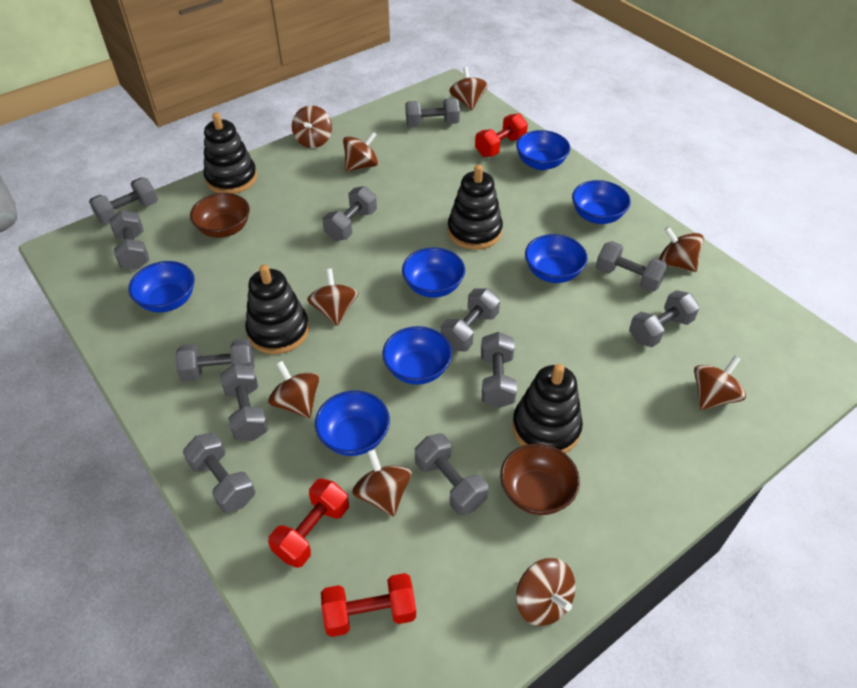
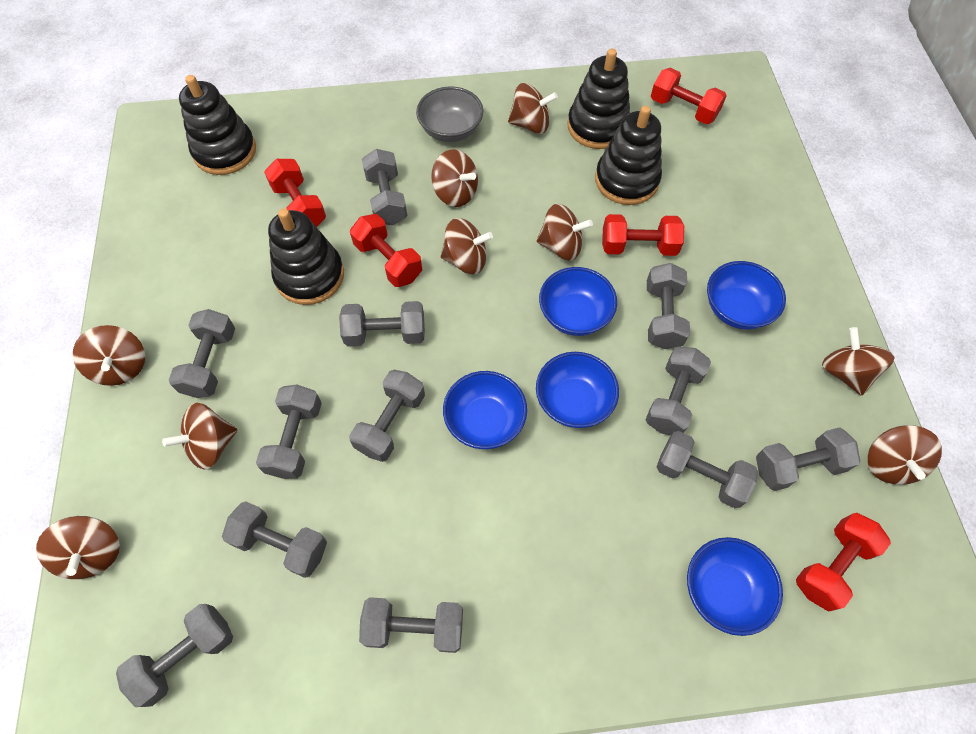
blue bowl: [128,261,194,312] [315,391,390,456] [382,326,452,385] [402,247,465,298] [516,130,570,170] [525,234,588,283] [572,180,631,224] = 7 -> [443,371,527,449] [536,352,619,428] [539,267,617,336] [687,537,783,636] [707,261,786,330] = 5
brown bowl: [190,193,250,238] [500,443,580,515] = 2 -> none = 0
grey bowl: none = 0 -> [416,86,483,142] = 1
red dumbbell: [268,478,349,568] [321,573,416,637] [475,113,528,157] = 3 -> [264,159,326,227] [350,214,422,287] [602,214,684,256] [651,68,727,124] [796,513,891,611] = 5

